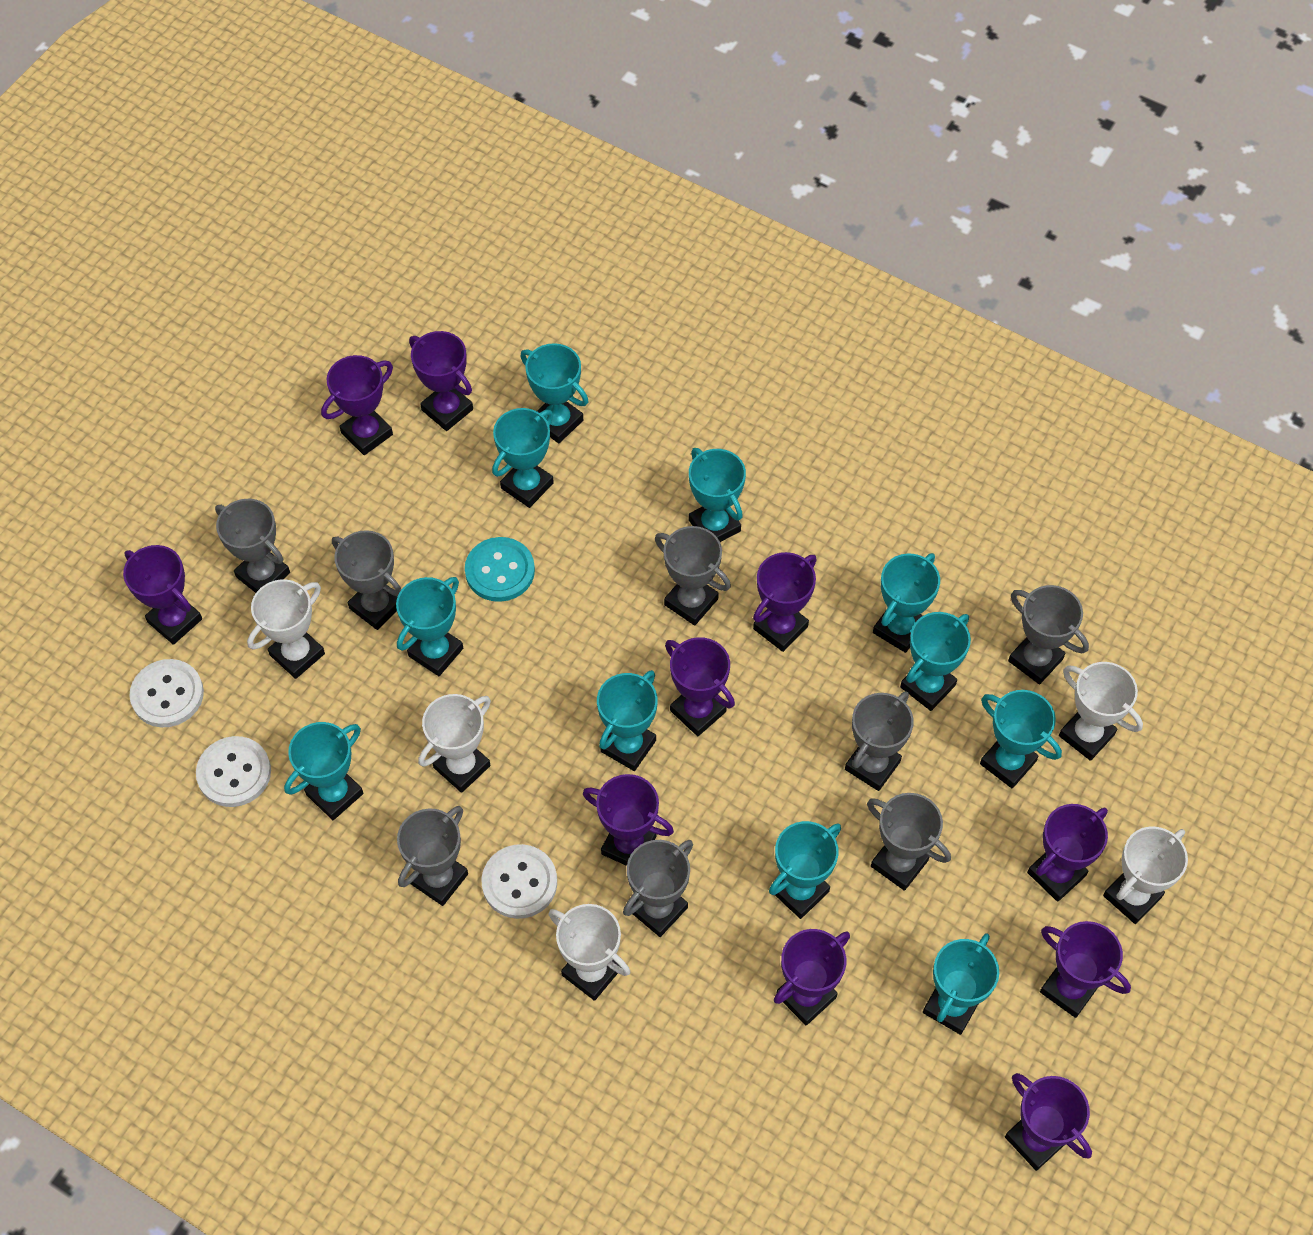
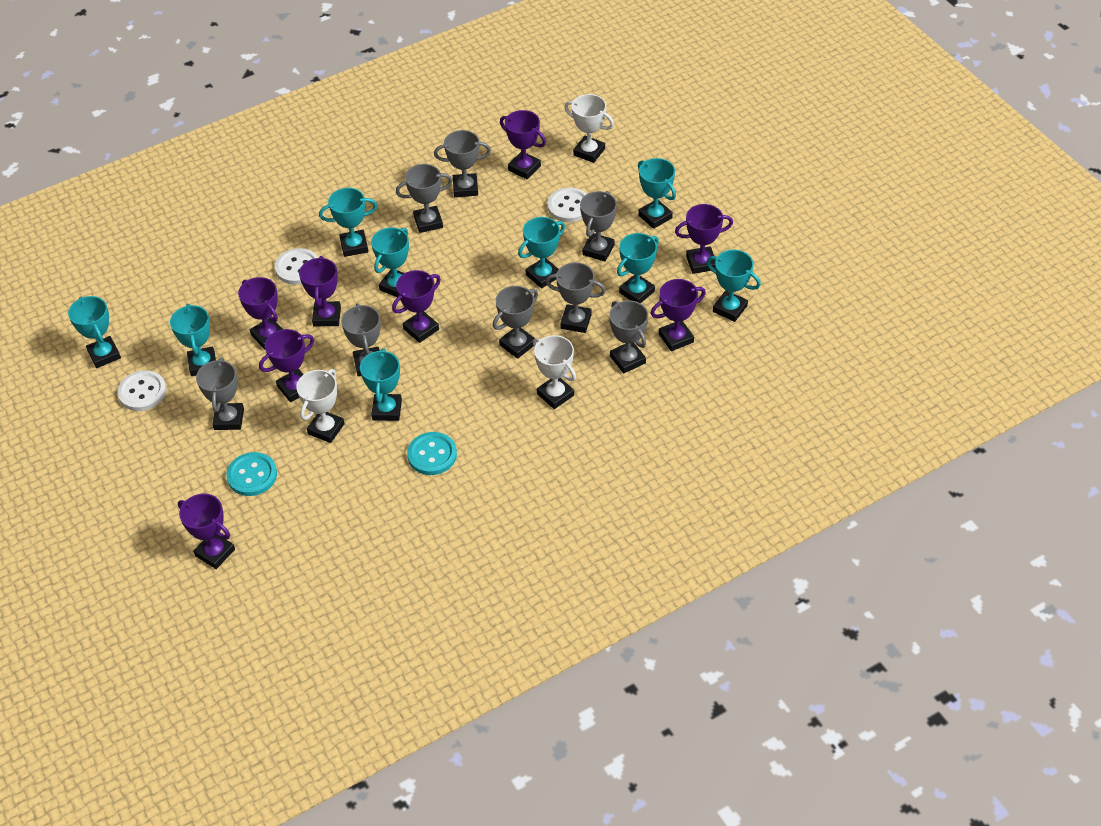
purple trophy: [123,545,202,645] [321,355,393,455] [409,331,473,431] [583,774,674,866] [665,637,735,736] [753,552,817,652] [774,929,850,1025] [1005,1073,1092,1171] [1027,804,1108,902] [1040,921,1131,1018] = 10 -> [178,494,235,569] [238,277,282,349] [259,329,314,402] [299,256,341,326] [392,270,441,343] [500,110,546,179] [650,279,706,351] [675,204,733,274] = 8
turquoise button: [465,537,535,602] = 1 -> [226,452,277,496] [407,432,457,475] = 2
turquoise trophy: [284,722,363,820] [396,577,463,676] [492,408,554,508] [520,343,588,443] [597,670,658,771] [689,448,746,542] [769,821,841,919] [873,553,940,653] [900,612,971,711] [923,933,999,1035] [980,690,1062,788] = 11 -> [68,296,121,368] [170,304,216,376] [319,188,377,257] [360,348,402,421] [371,227,409,297] [518,217,565,288] [617,233,659,303] [638,158,676,229] [707,250,761,322] = 9
white trophy: [247,579,325,679] [418,694,491,793] [549,904,630,1001] [1059,662,1143,761] [1103,827,1188,924] = 5 -> [296,369,344,443] [533,335,576,409] [564,94,614,163] = 3

